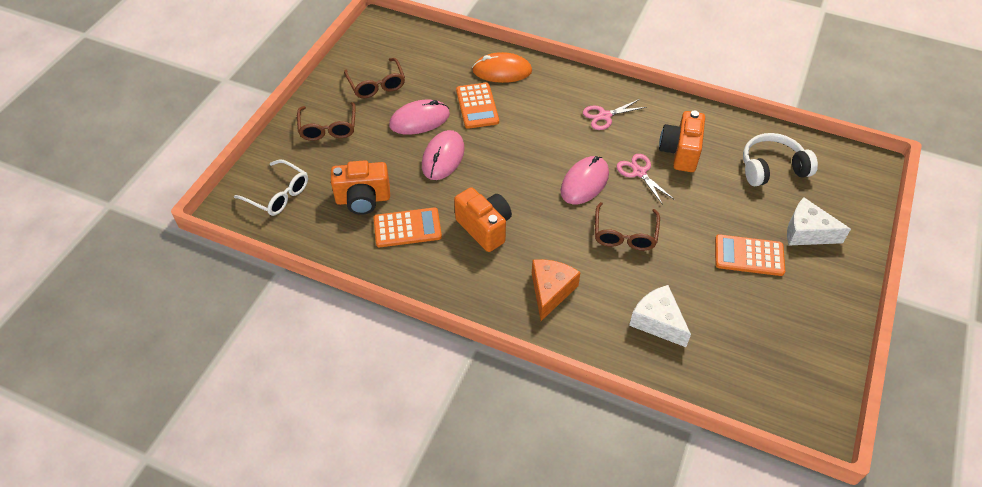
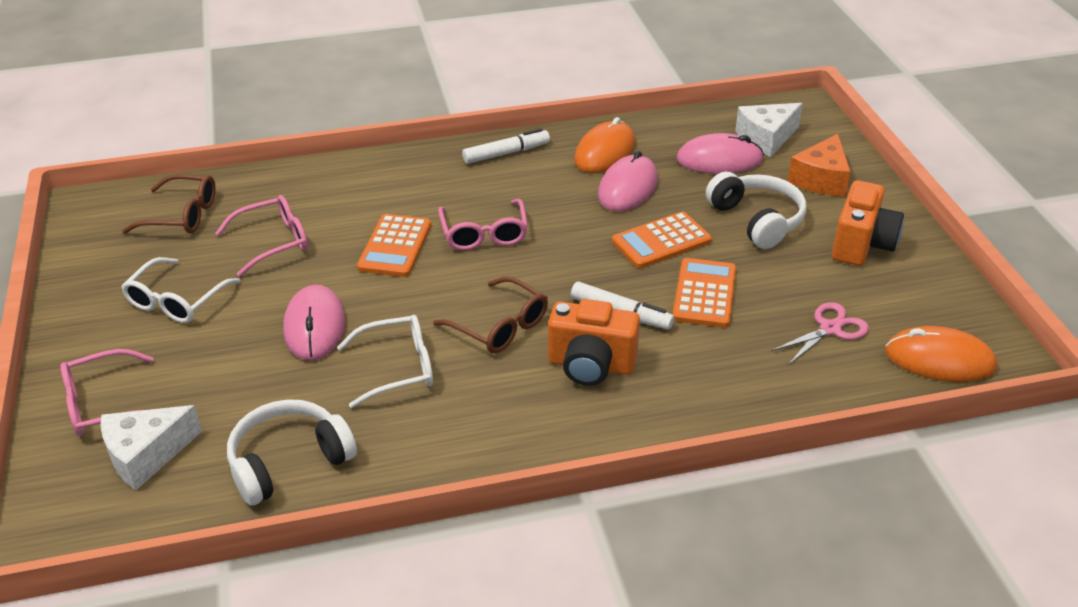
brown glasses: [297,102,356,141] [344,58,405,98] [595,202,660,251] = 3 -> [122,174,216,234] [433,276,548,353] = 2
orange camera: [331,160,390,215] [454,187,512,252] [659,110,705,172] = 3 -> [548,299,640,386] [832,180,904,266] = 2
orange mouse: [472,52,532,83] = 1 -> [574,117,635,173] [885,326,997,382] = 2
pink glasses: none = 0 -> [60,349,153,436] [215,195,308,277] [438,199,528,250] = 3
pink scissors: [583,99,647,130] [617,154,675,205] = 2 -> [771,302,869,365] = 1
white glasses: [234,159,308,216] = 1 -> [121,257,240,323] [337,315,433,408] = 2
white headphones: [743,133,818,186] = 1 -> [227,399,357,506] [706,172,806,249] = 2
white marker: none = 0 -> [462,128,550,164] [571,282,674,330] = 2

